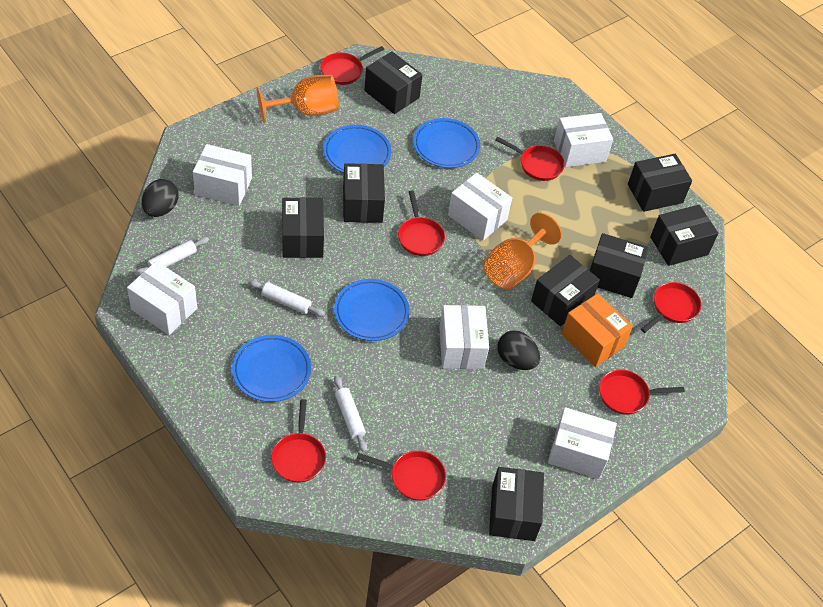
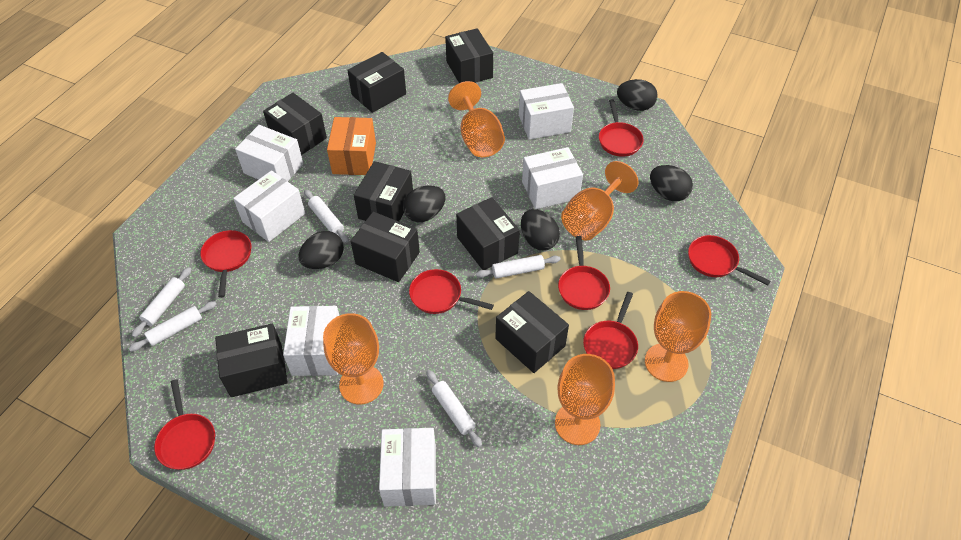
black egg: [142,179,178,217] [497,331,540,370] = 2 -> [299,231,344,269] [403,186,445,222] [521,209,560,250] [617,79,658,111] [650,165,693,201] = 5
blue plate: [232,335,311,402] [323,125,392,173] [334,279,410,341] [413,118,480,168] = 4 -> none = 0
orange goblet: [257,75,339,123] [483,213,562,289] = 2 -> [323,313,384,405] [448,81,505,157] [555,354,615,445] [561,161,638,240] [645,291,711,382] = 5
white rolling pin: [134,237,209,277] [249,280,325,317] [334,376,367,452] = 3 -> [129,301,217,352] [132,267,191,338] [304,190,349,243] [426,370,482,448] [476,255,561,279] = 5

